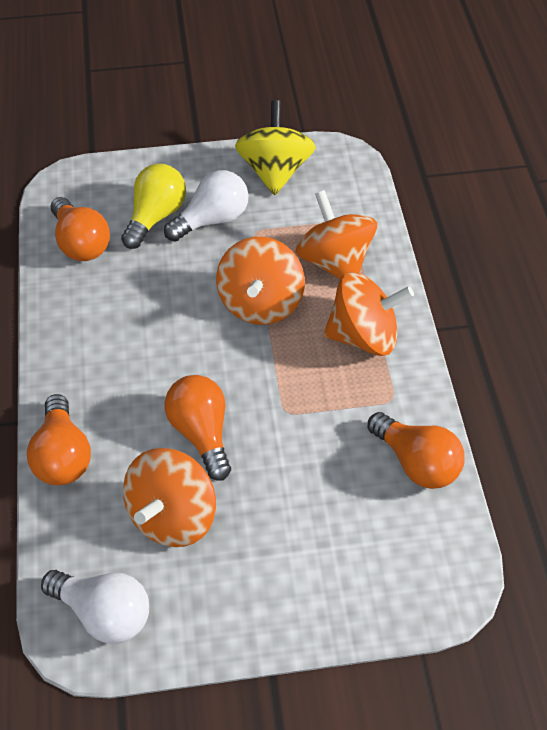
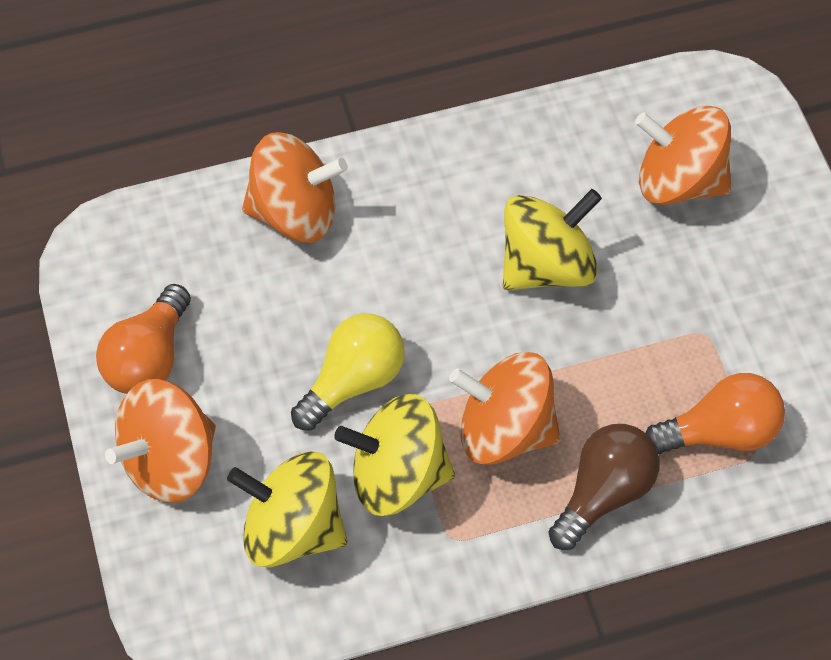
brown light bulb: none = 0 -> [548,424,660,550] = 1
orange light bulb: [27,394,91,486] [51,197,110,261] [165,375,231,481] [368,412,465,489] = 4 -> [96,284,191,394] [646,373,785,454] = 2
white light bulb: [41,570,149,644] [164,170,248,241] = 2 -> none = 0
yellow spinning top: [235,100,316,195] = 1 -> [227,452,347,567] [334,394,455,516] [503,189,602,290] = 3

